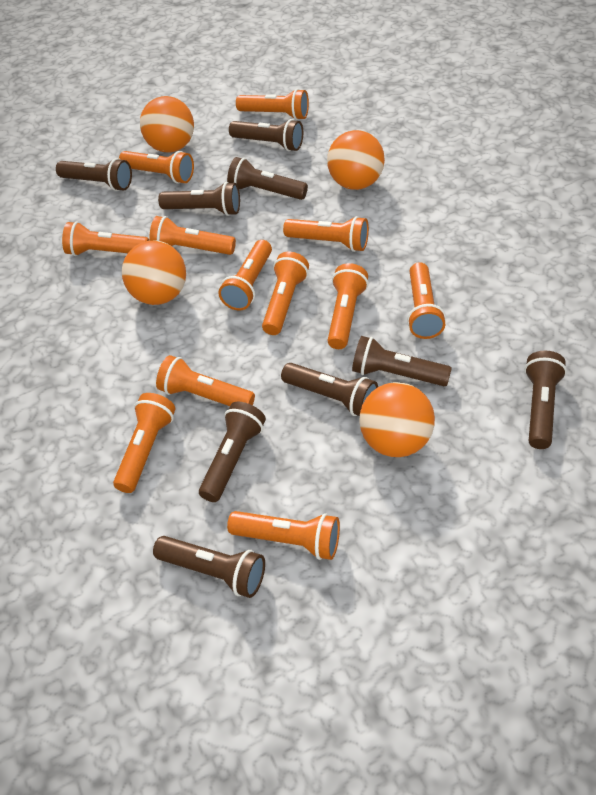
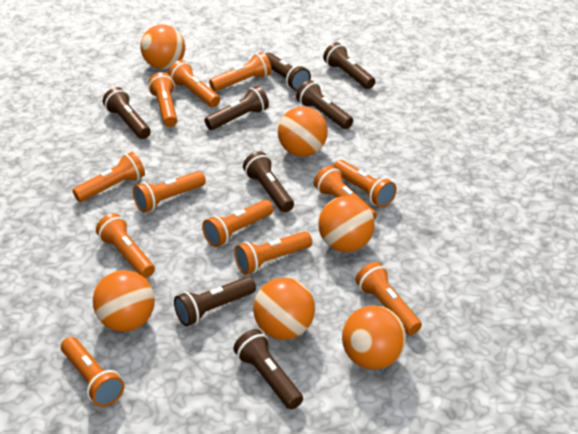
brown flashlight: [56,158,132,191] [153,536,265,598] [158,182,240,216] [199,402,266,502] [227,157,308,200] [229,119,303,151] [281,363,378,416] [352,336,452,386] [524,351,567,449] = 9 -> [103,87,151,139] [174,276,256,326] [204,86,269,130] [233,329,303,409] [243,151,294,212] [265,52,311,91] [296,80,353,129] [323,42,375,89] = 8
orange ball: [122,241,186,305] [140,96,194,152] [327,130,385,190] [359,382,435,457] = 4 -> [93,270,155,332] [140,24,185,70] [253,278,315,340] [278,106,328,157] [318,196,375,252] [342,305,406,370] = 6

